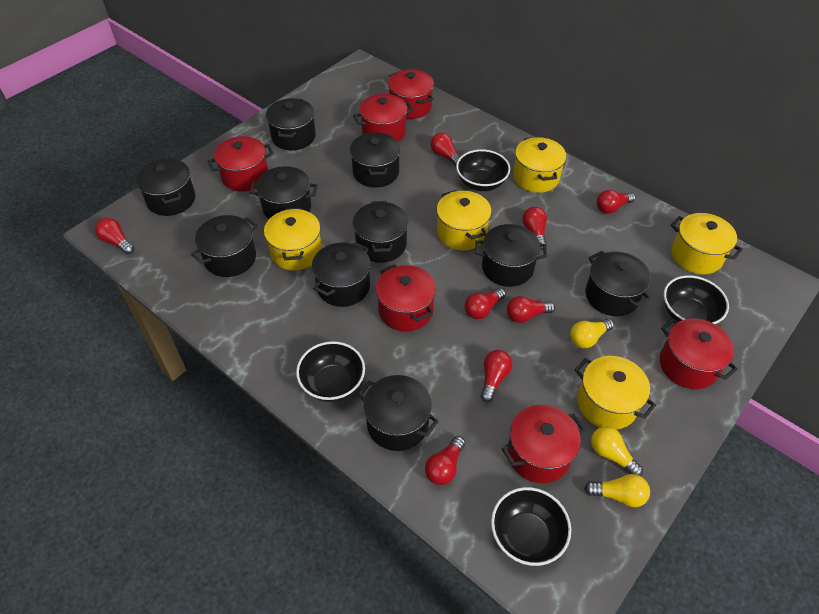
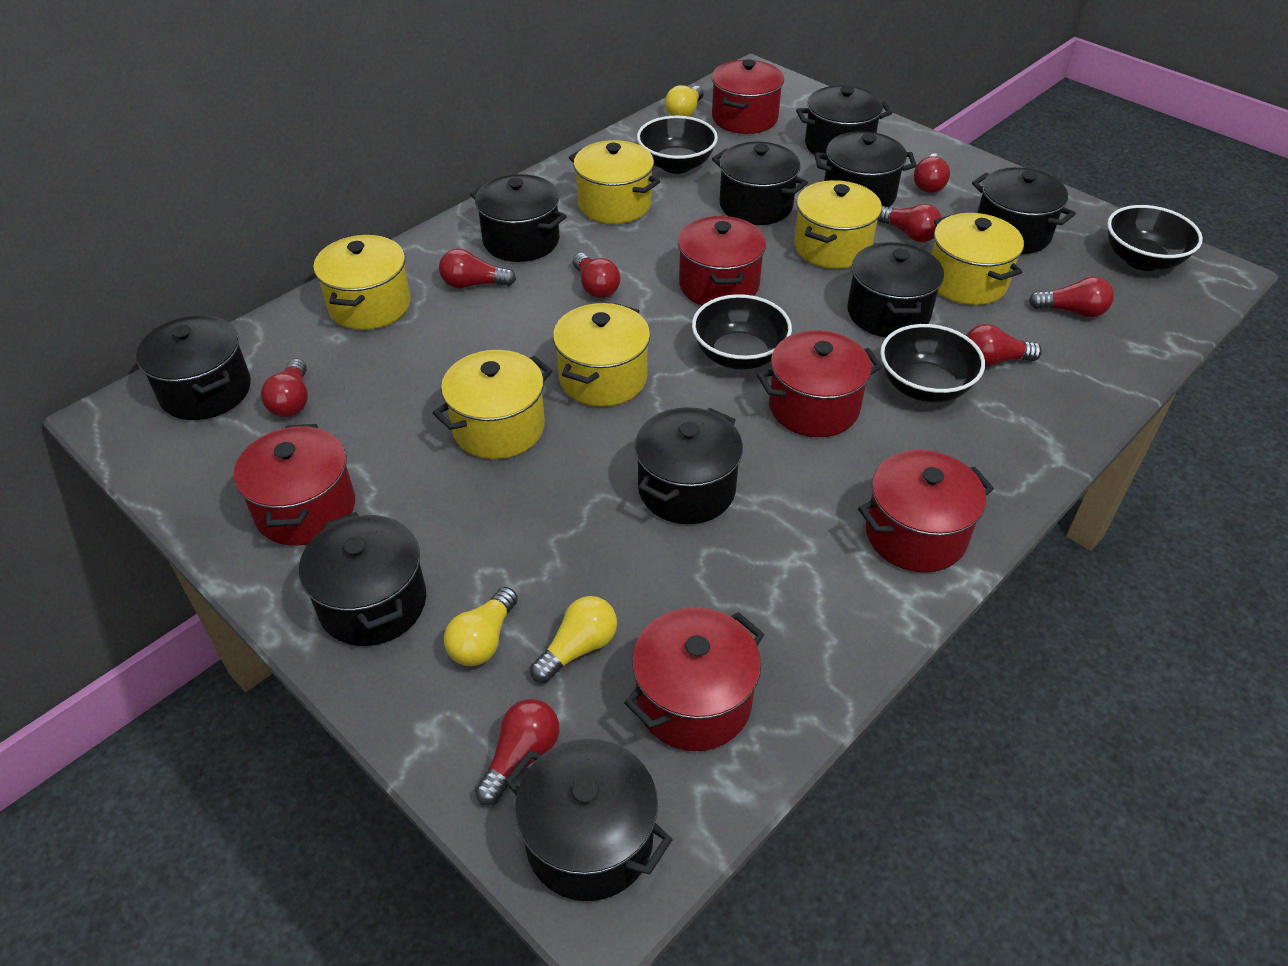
yellow pot: [264,208,322,270] [437,190,491,250] [513,137,566,193] [575,356,656,430] [670,213,743,274] = 5 -> [314,235,411,330] [432,350,552,459] [553,303,650,407] [569,140,660,224] [794,180,882,269] [932,213,1024,305] = 6

